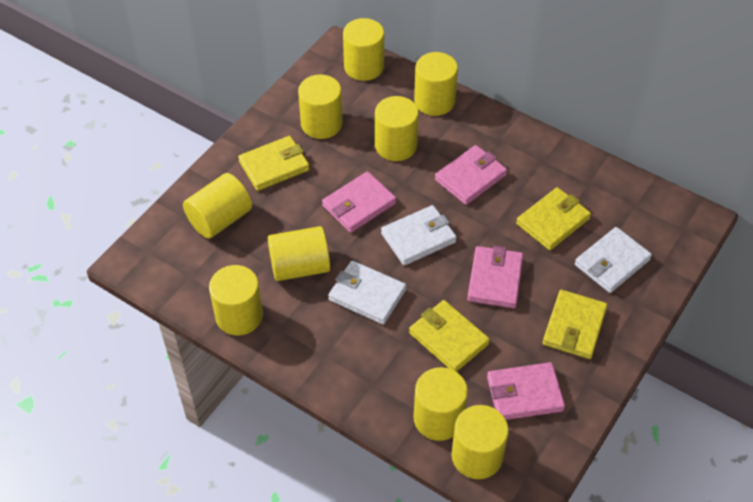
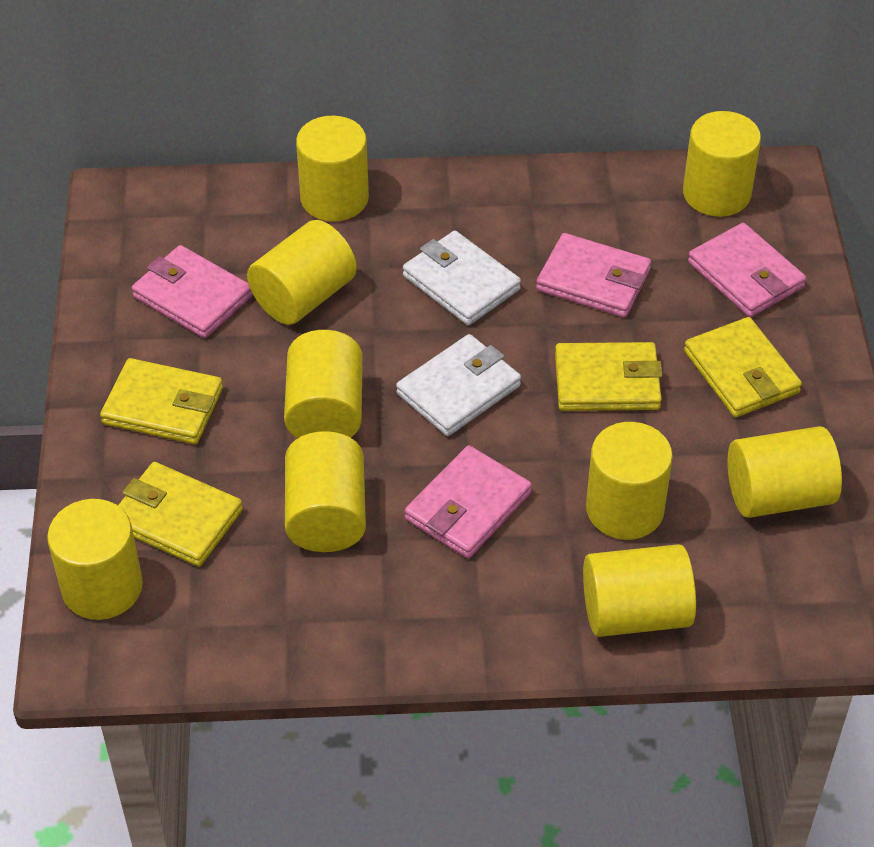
white wallet: [328,261,406,325] [381,205,457,266] [575,227,652,293] = 3 -> [396,334,521,436] [403,231,521,325] = 2

